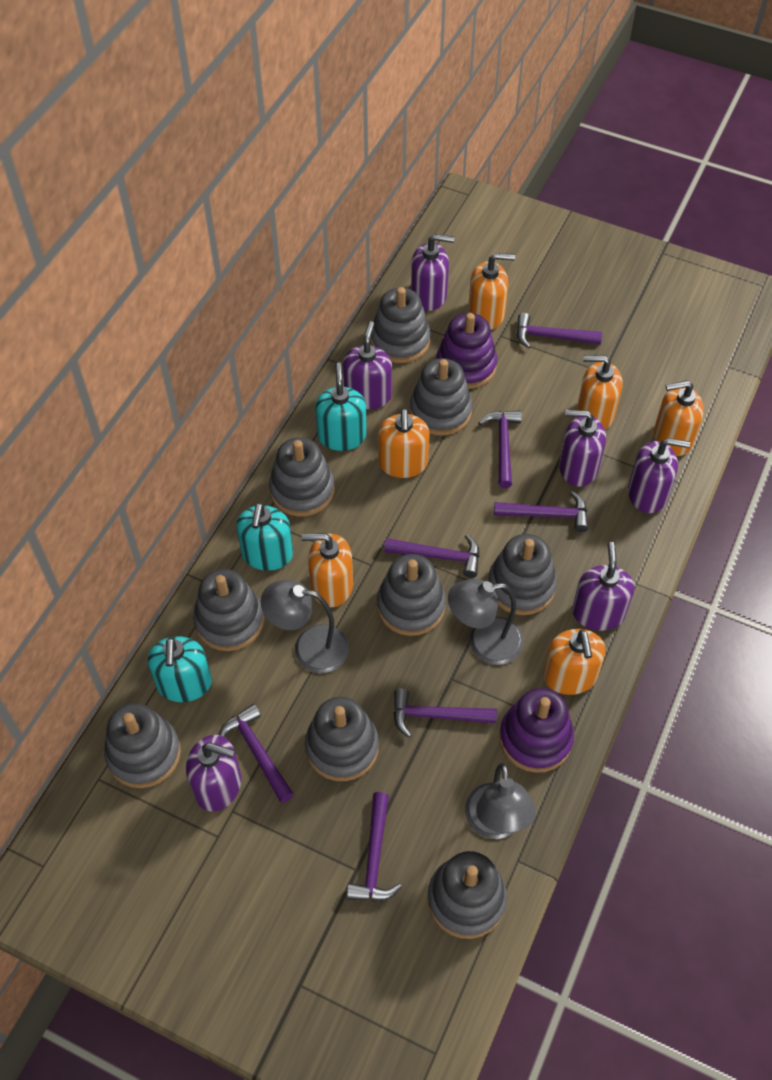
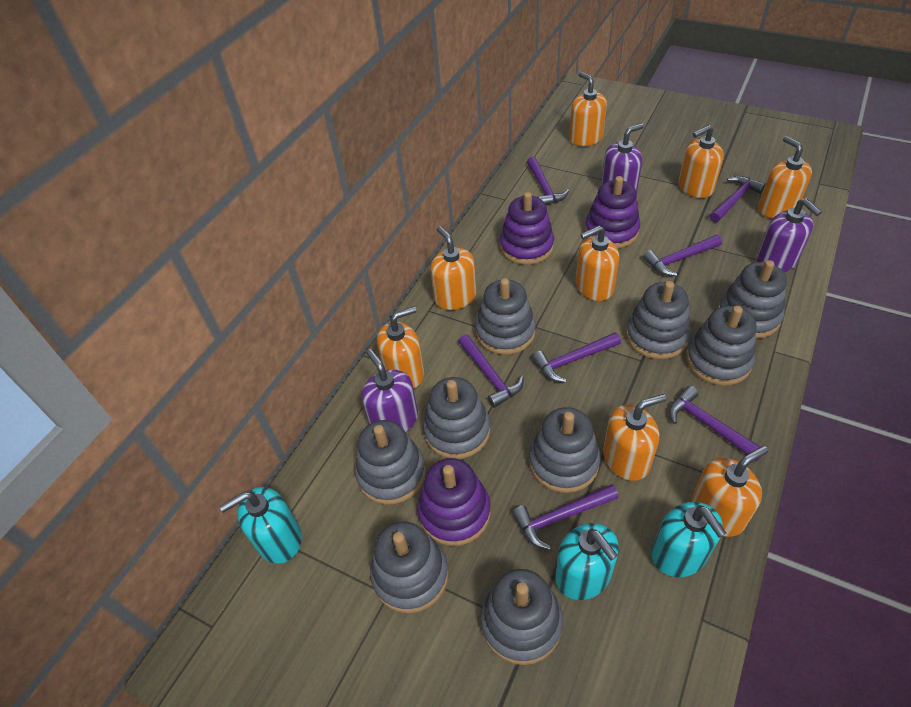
grey lamp: [261,580,349,673] [448,579,524,665] [465,763,536,839] = 3 -> none = 0
orange soap dispenser: [301,533,353,607] [378,409,430,478] [468,253,515,330] [543,629,606,695] [576,355,623,430] [654,380,704,456] = 6 -> [377,306,424,389] [430,226,476,310] [569,72,607,146] [576,225,619,301] [603,394,666,481] [678,125,724,198] [691,446,768,537] [758,136,812,219] = 8
purple soap dispenser: [186,735,241,812] [343,321,392,409] [411,234,454,311] [559,410,606,487] [572,542,635,631] [628,438,690,513] = 6 -> [361,349,418,432] [601,123,644,194] [757,198,822,272] = 3
purple stacking toy: [437,313,497,389] [499,688,574,773] = 2 -> [417,458,491,546] [500,192,554,265] [585,176,640,249] = 3

